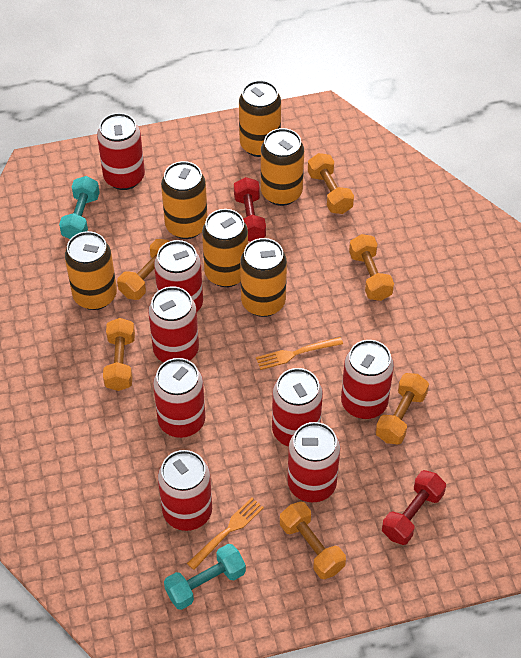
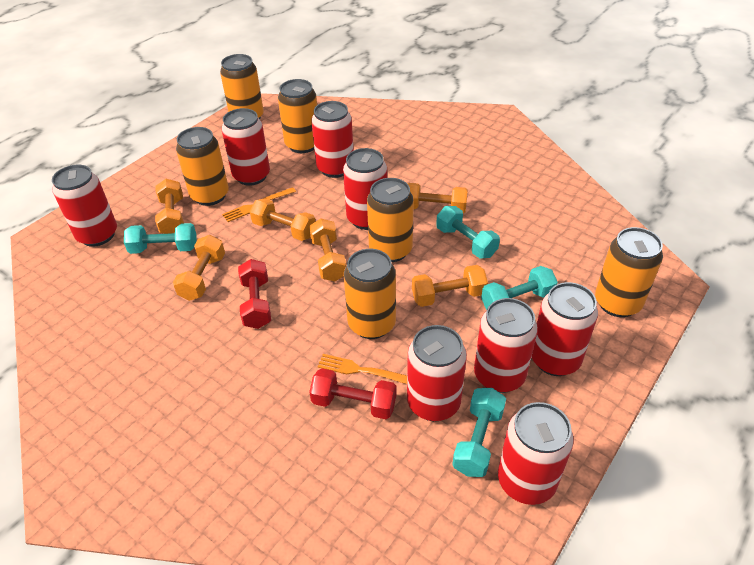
turquoise dumbbell: [59,176,100,239] [164,544,246,610] = 2 -> [124,223,197,254] [436,206,500,258] [452,388,506,477] [481,266,558,310] = 4

